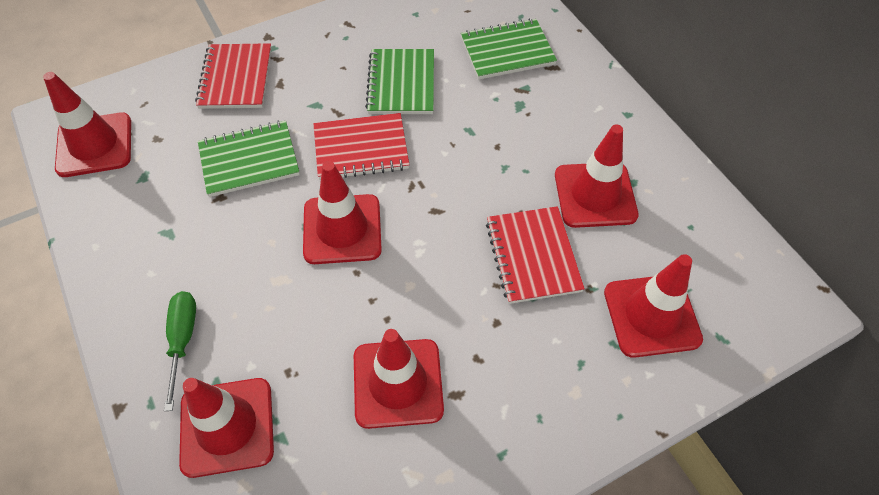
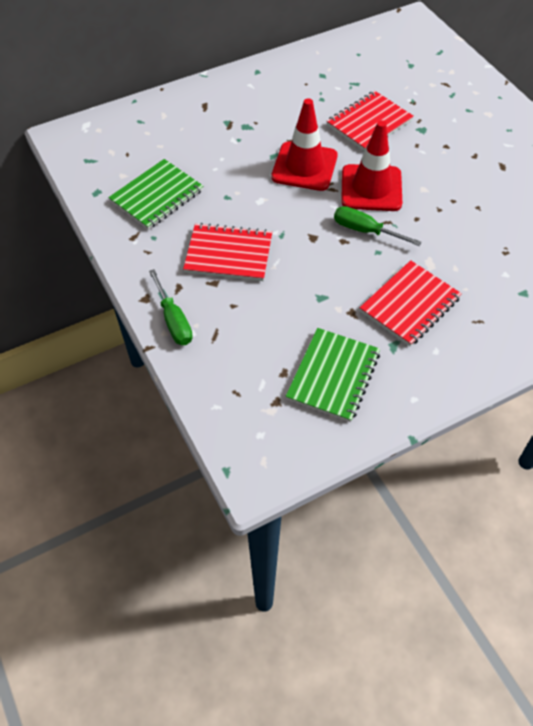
green notebook: [198,121,300,197] [365,49,434,114] [461,18,557,80] = 3 -> [108,159,203,230] [285,328,380,422] = 2
green screwdriver: [164,291,196,411] = 1 -> [149,269,193,345] [334,206,421,246] = 2
red traffic cone: [43,72,131,177] [179,378,274,478] [303,161,382,264] [354,329,444,429] [555,124,639,228] [604,254,703,358] = 6 -> [271,98,338,191] [341,120,402,211] = 2

